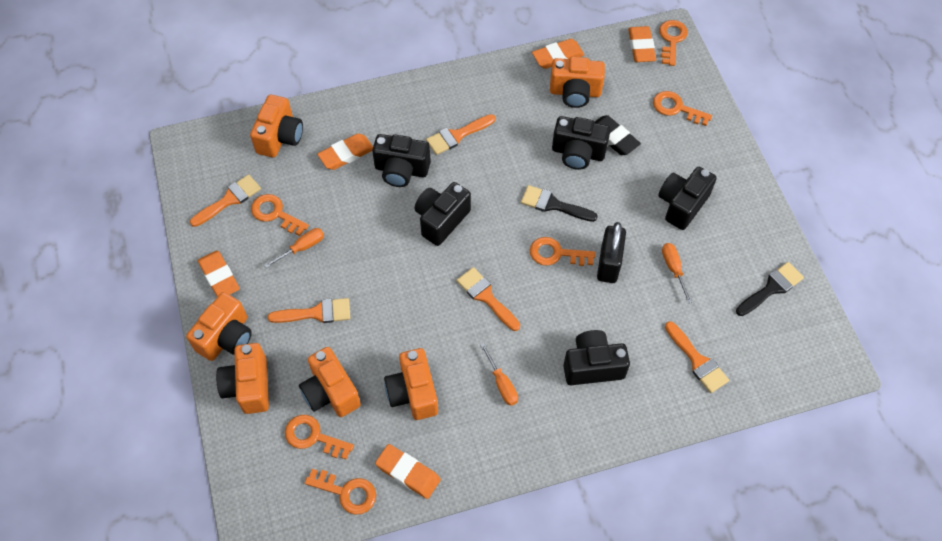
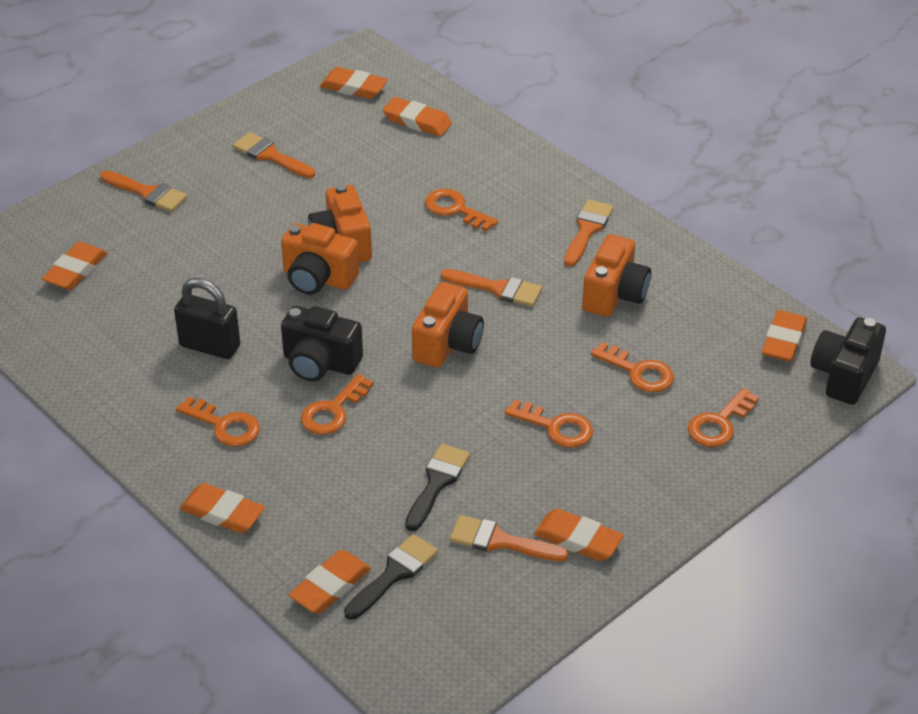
black camera: [372,134,431,187] [415,182,471,246] [552,116,611,170] [564,330,630,385] [658,167,717,230] = 5 -> [281,306,363,381] [810,317,886,405] = 2
black eraser: [594,115,641,155] = 1 -> none = 0
orange camera: [186,292,252,361] [216,343,269,414] [250,95,303,158] [299,347,361,417] [384,348,438,420] [550,57,605,108] = 6 -> [281,223,359,295] [308,184,372,262] [412,282,484,368] [582,234,651,317] = 4
orange eraser: [198,250,240,297] [317,133,373,170] [375,444,441,499] [532,39,584,69] [628,26,656,62] = 5 -> [42,242,107,290] [179,483,265,533] [289,550,371,614] [320,67,388,99] [383,97,452,136] [534,509,624,561] [762,310,807,362] = 7
orange screwdriver: [264,228,324,268] [480,343,518,406] [662,243,692,303] = 3 -> none = 0

